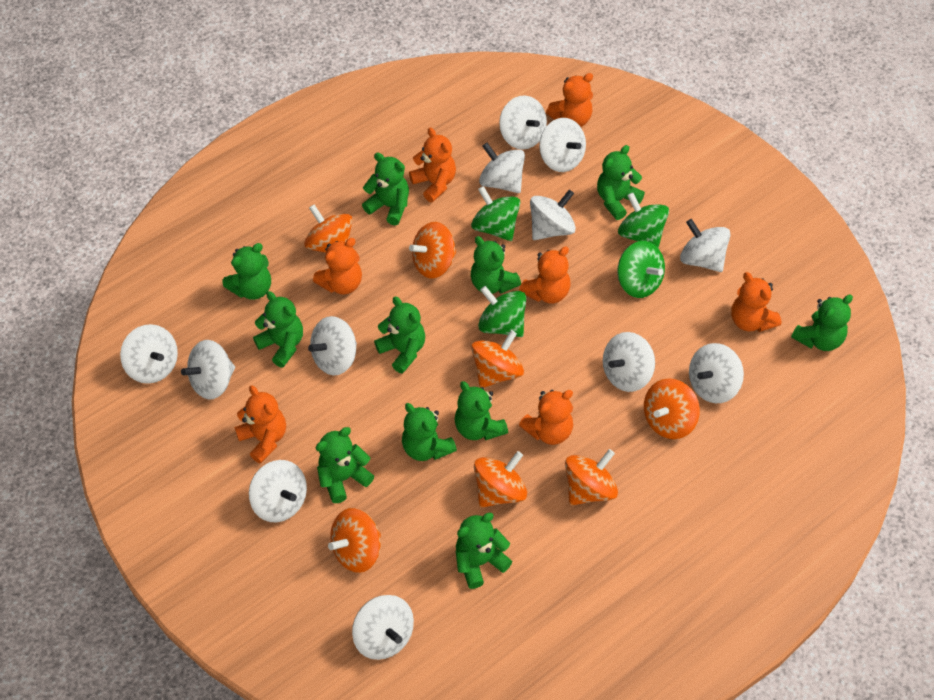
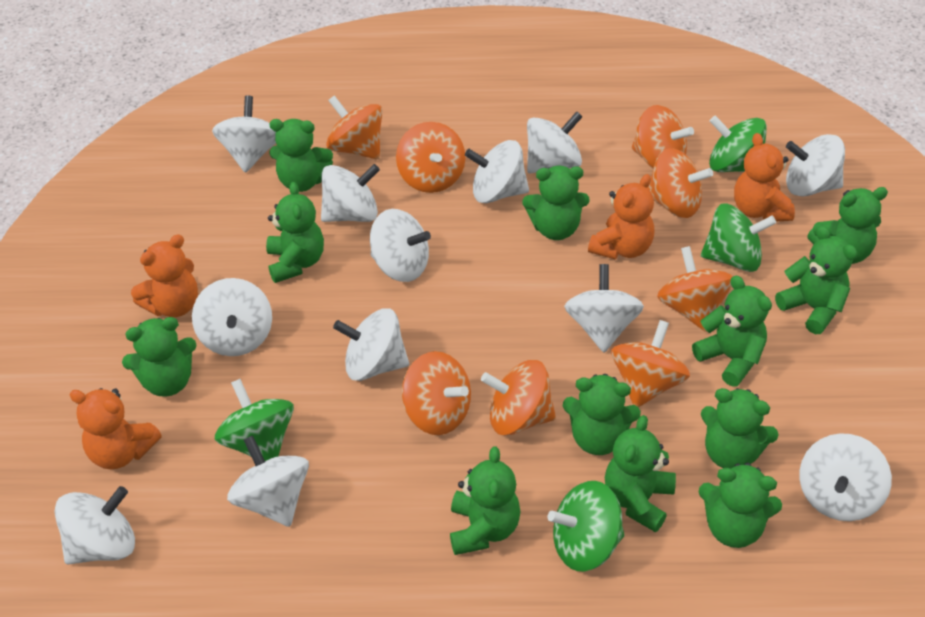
green teddy bear: [223,243,271,300] [253,291,303,368] [316,427,374,503] [362,153,409,225] [374,296,425,373] [402,403,457,461] [454,381,508,440] [456,513,513,589] [471,236,521,294] [597,145,645,220] [791,294,853,351] = 11 -> [122,317,197,396] [266,182,324,283] [269,119,333,192] [450,447,521,555] [522,166,590,240] [563,374,641,455] [605,415,676,532] [692,276,772,387] [698,463,782,548] [701,388,779,469] [775,226,857,334] [807,187,888,264] = 12
orange spinning top: [304,204,353,253] [328,508,381,573] [409,222,456,278] [471,330,524,388] [474,451,527,508] [565,449,618,505] [644,378,700,439] = 7 -> [326,95,382,159] [396,122,465,193] [402,351,471,435] [481,360,556,436] [611,320,690,407] [632,105,694,169] [647,148,713,218] [657,246,733,332] = 8
orange teddy bear: [234,385,286,464] [313,238,362,294] [409,128,456,202] [519,246,571,303] [519,390,573,445] [546,73,593,127] [731,272,781,332] = 7 -> [69,388,162,469] [131,235,198,317] [588,174,655,260] [734,133,795,221] = 4

